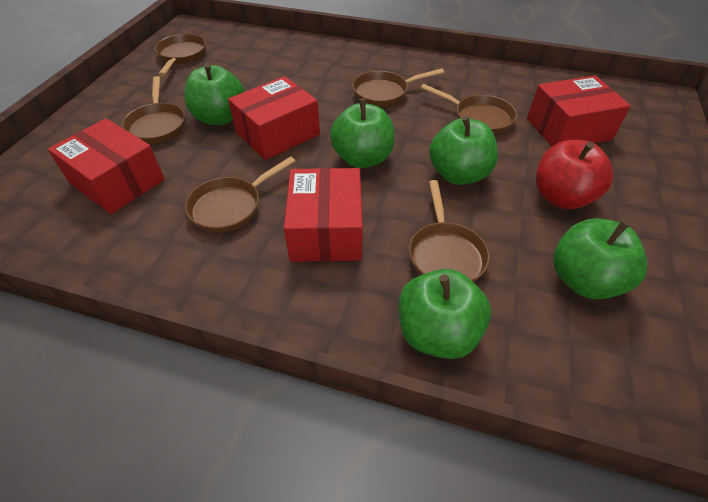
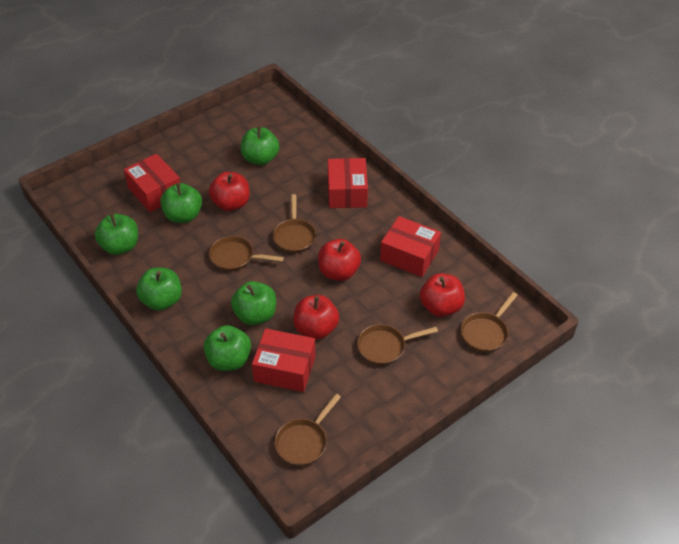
brown pan: [122,76,185,144] [155,34,206,76] [185,156,296,233] [352,68,444,107] [409,180,490,282] [421,84,517,135] = 6 -> [209,236,284,271] [273,194,316,253] [275,394,341,466] [357,324,438,365] [461,292,518,353] = 5
green apple: [184,63,245,125] [330,99,395,168] [399,269,491,359] [429,116,498,185] [553,218,648,300] = 5 -> [95,213,138,255] [136,267,182,311] [160,183,202,223] [204,325,251,371] [231,281,276,325] [241,126,279,165] = 6
red apple: [536,140,613,209] = 1 -> [209,172,250,211] [293,295,339,339] [318,239,361,281] [420,273,465,317] = 4

